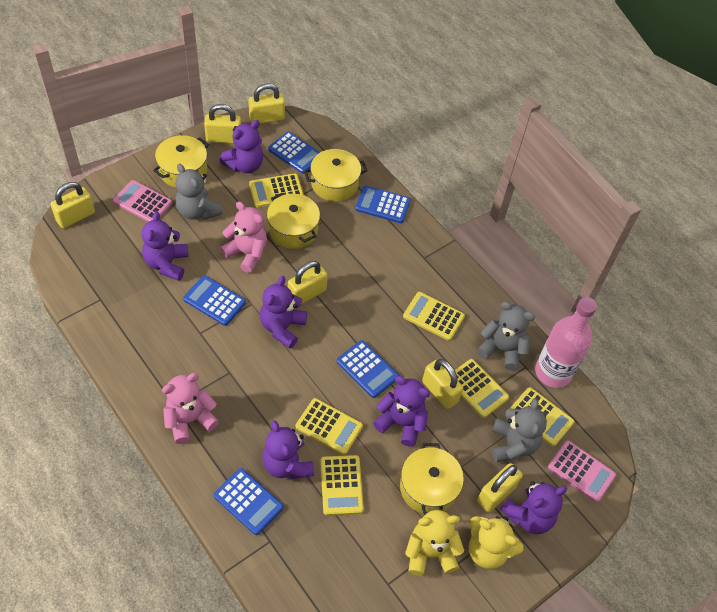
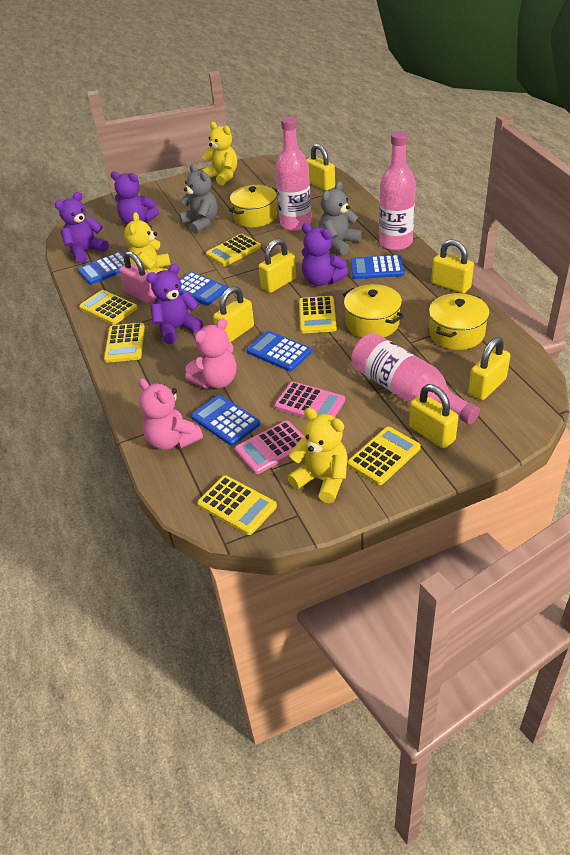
grey teddy bear: [175,164,223,220] [477,302,535,371] [492,398,547,462] = 3 -> [179,164,218,234] [319,181,362,255] = 2
pink bottle: [535,297,597,388] = 1 -> [275,116,312,231] [352,333,480,424] [379,131,416,250] = 3
pink padlock: none = 0 -> [119,251,157,304] = 1
purple teddy bear: [142,211,188,281] [219,120,263,173] [260,276,307,349] [262,421,314,479] [373,376,430,447] [500,481,567,534] = 6 -> [55,192,108,263] [111,171,159,225] [146,264,203,344] [302,223,348,286] = 4
yellow pot: [153,135,209,188] [267,193,320,249] [304,149,367,202] [400,443,464,515] = 4 -> [229,185,277,227] [343,284,404,338] [429,293,490,350] = 3
yellow teddy bear: [405,510,464,576] [469,516,524,569] = 2 -> [124,212,171,273] [201,122,237,186] [287,408,348,503] = 3

